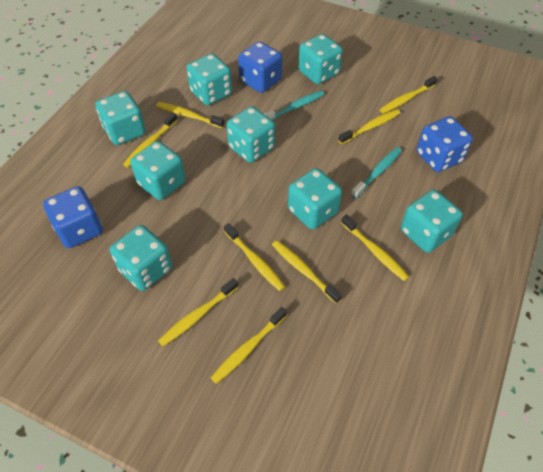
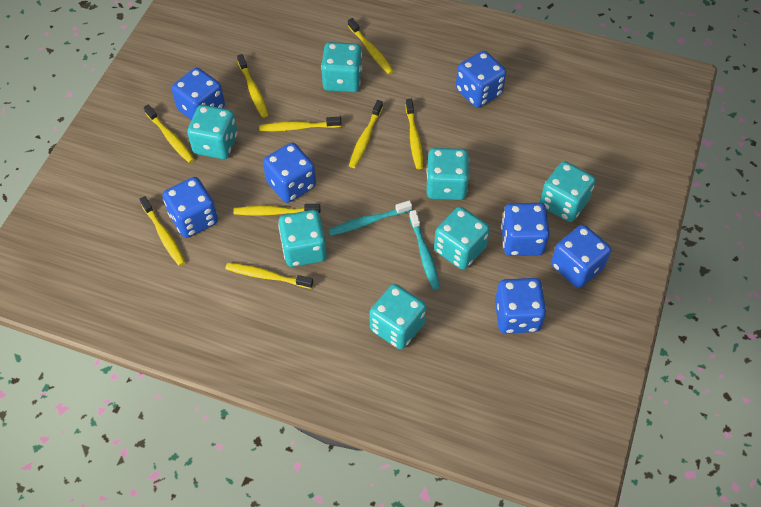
blue dice: [43,186,103,248] [238,42,282,93] [417,116,473,172] = 3 -> [162,177,218,238] [171,67,225,120] [263,142,316,203] [456,51,506,108] [495,278,546,334] [501,203,550,256] [551,224,611,288] = 7
turquoise dice: [96,91,146,145] [110,225,172,291] [130,141,186,200] [186,54,232,106] [226,106,275,163] [288,168,342,230] [298,34,343,84] [401,190,463,253] = 8 -> [187,105,238,159] [278,210,327,267] [321,42,362,92] [369,284,426,350] [426,148,469,200] [434,207,490,270] [540,161,596,222] = 7

